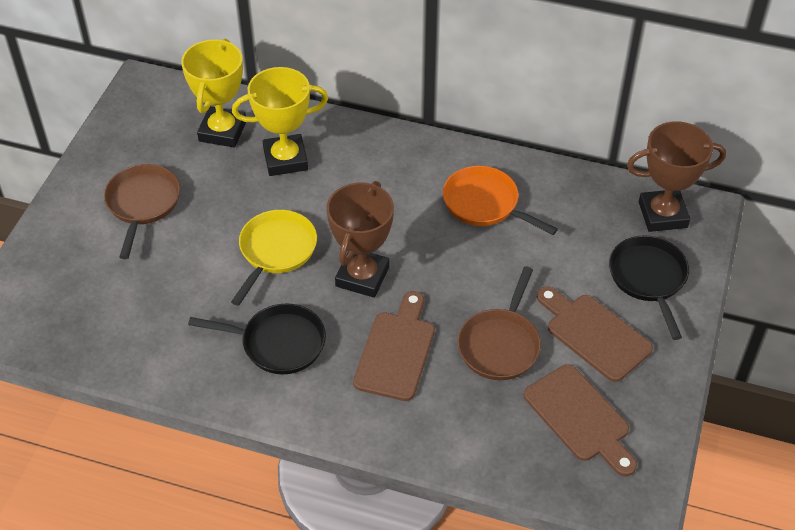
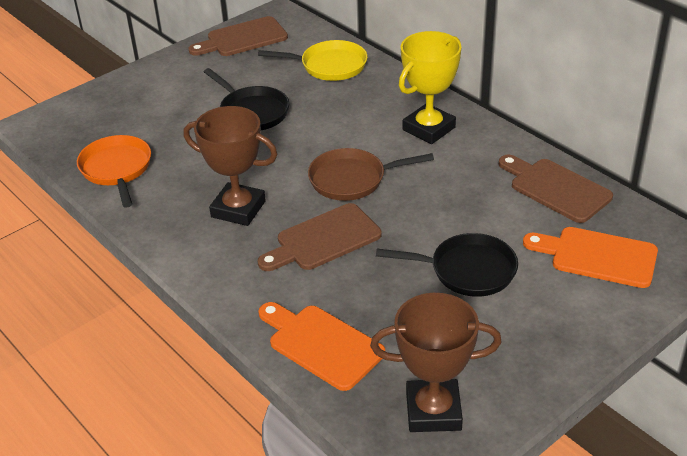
brown pan: [104,164,180,259] [457,267,541,380] = 2 -> [308,148,434,201] = 1
orange cutting board: none = 0 -> [258,302,385,391] [523,227,658,288] = 2
yellow trophy: [181,39,246,148] [232,67,328,176] = 2 -> [399,31,461,144] = 1

